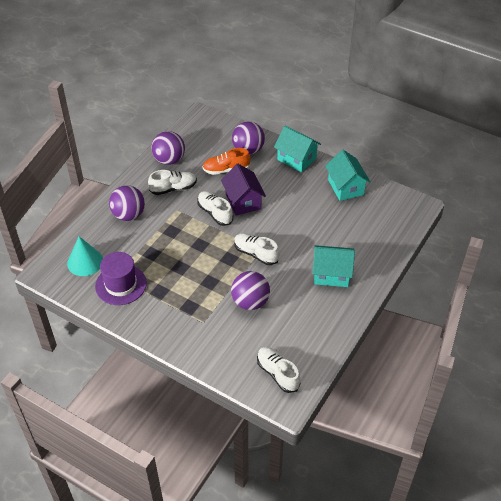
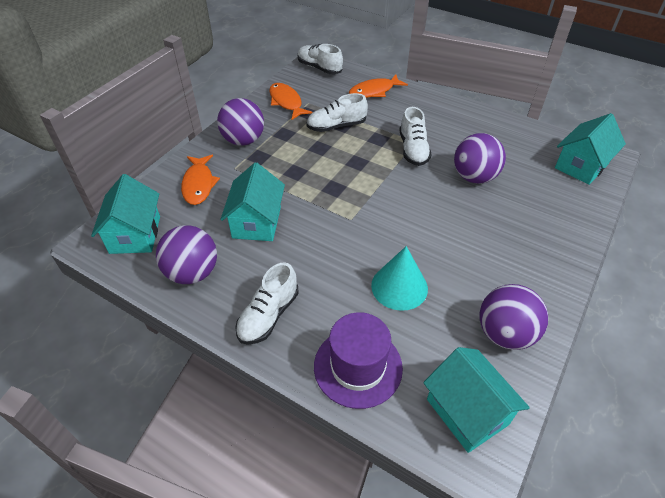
orange fish: none = 0 -> [181,155,220,205] [269,83,313,120] [349,74,408,98] = 3
orange shoe: [203,148,250,175] = 1 -> none = 0
purple house: [221,164,266,216] = 1 -> none = 0
turquoise house: [274,126,321,172] [312,245,355,287] [325,150,371,201] = 3 -> [91,174,160,254] [220,163,285,241] [423,347,530,453] [555,113,626,185] = 4

